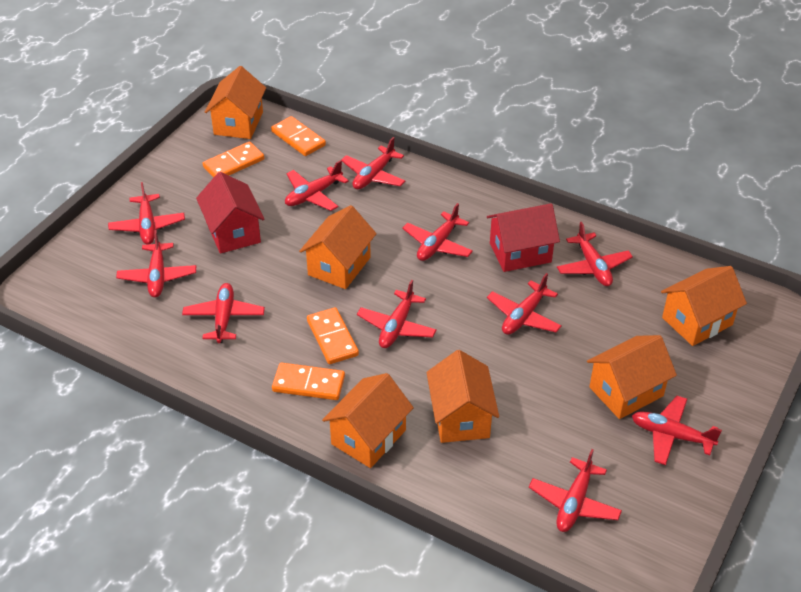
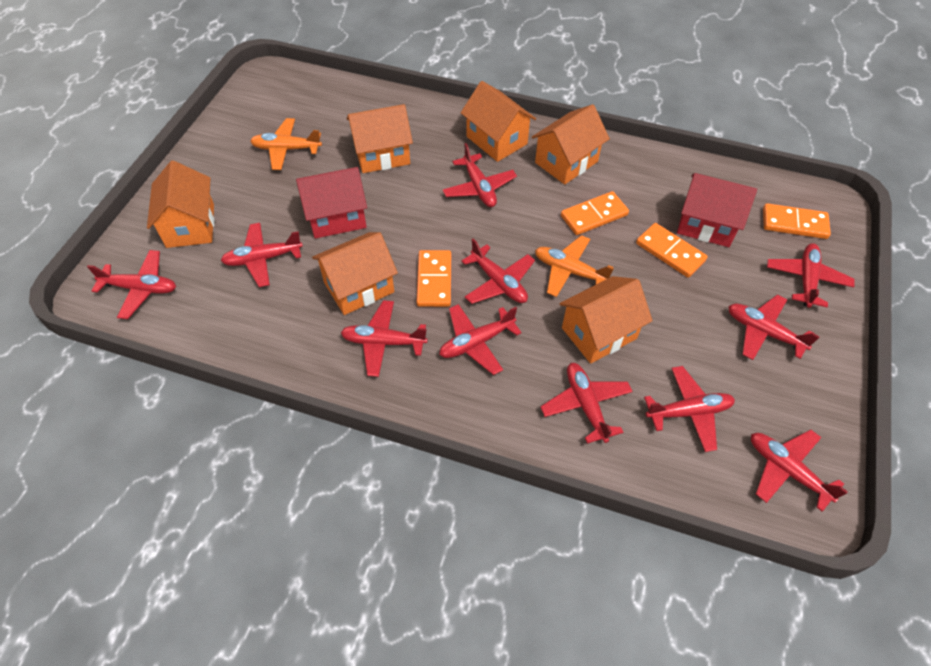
orange plane: none = 0 -> [250,118,322,170] [535,235,614,297] = 2

